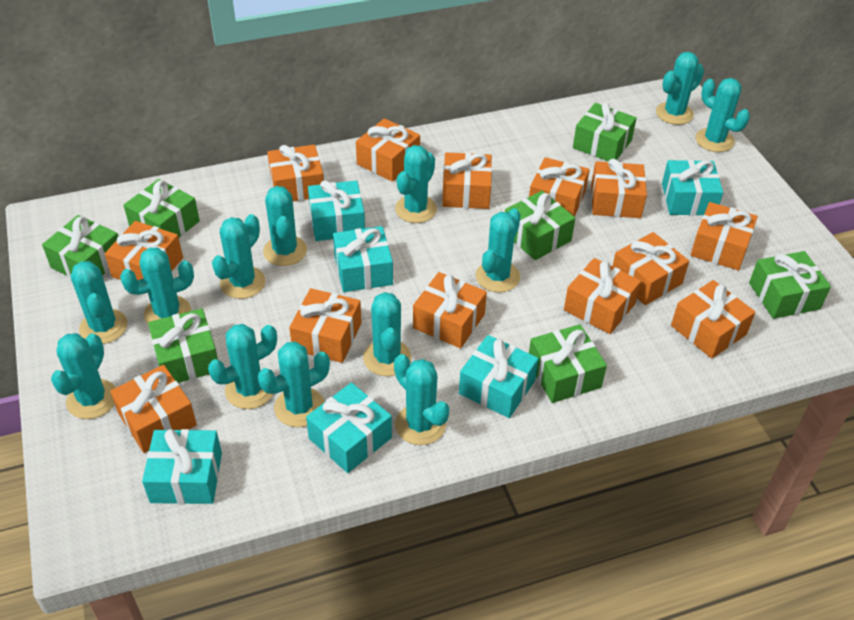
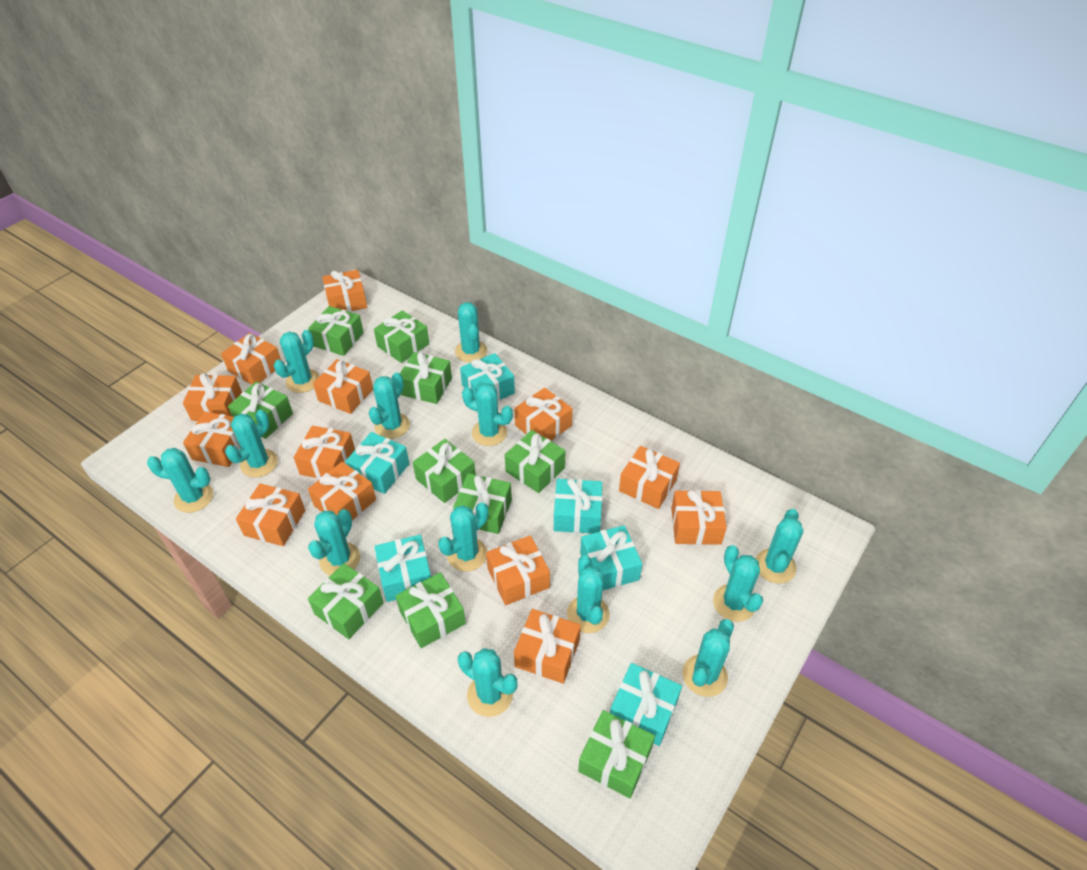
green gift: [42,215,118,278] [123,179,200,237] [148,308,218,383] [505,191,575,260] [529,324,607,403] [573,102,637,162] [749,251,831,319] = 7 -> [228,381,293,439] [308,306,364,356] [308,563,384,639] [374,310,429,363] [396,572,466,648] [400,352,452,404] [413,439,476,503] [453,473,512,534] [505,430,566,493] [578,710,655,798] = 10

